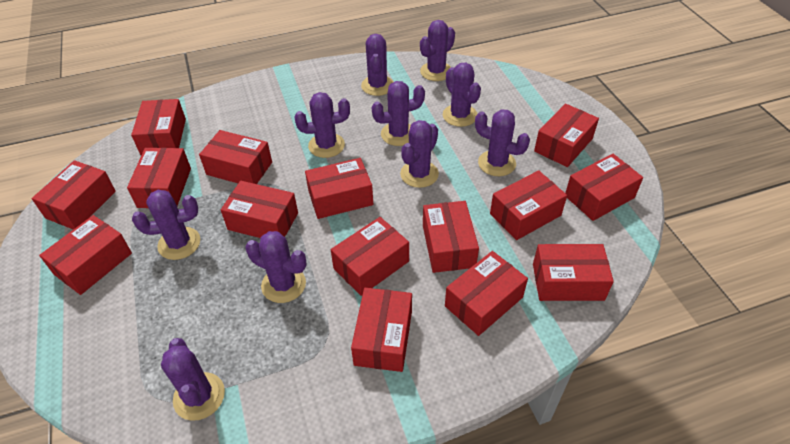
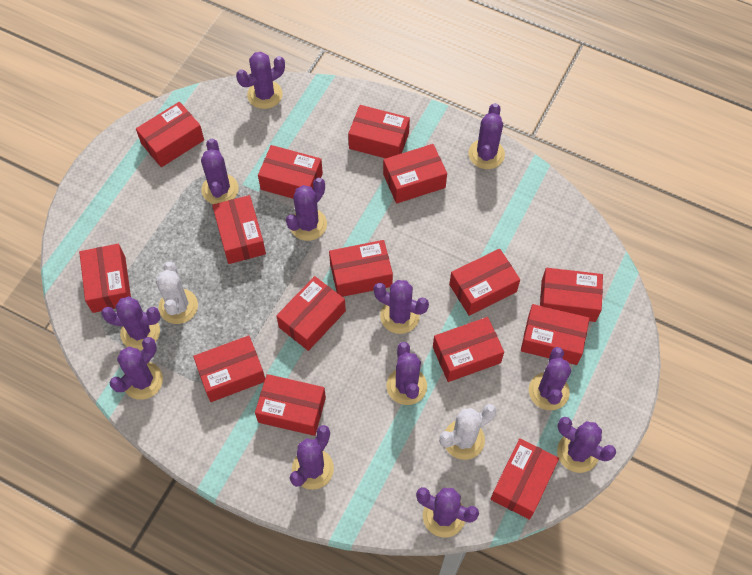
purple cactus: [132,190,200,260] [161,338,225,421] [246,231,307,303] [294,92,350,158] [361,34,393,96] [372,81,425,146] [400,120,439,188] [420,20,455,81] [443,63,481,127] [475,109,530,176] = 10 -> [101,296,161,350] [109,337,163,400] [201,139,239,204] [236,52,285,109] [286,178,327,241] [290,425,334,490] [373,280,429,334] [387,342,427,405] [416,487,479,537] [469,103,505,169] [529,347,571,410] [557,417,616,473] = 12
white cactus: none = 0 -> [156,262,198,324] [439,404,497,460] = 2

